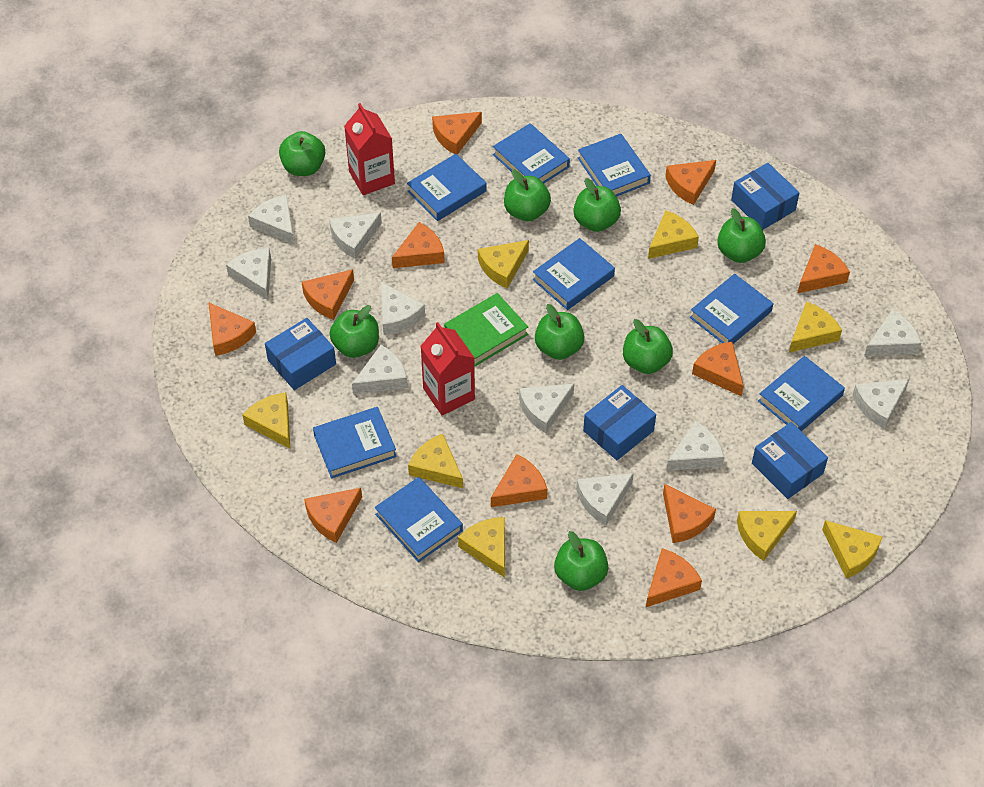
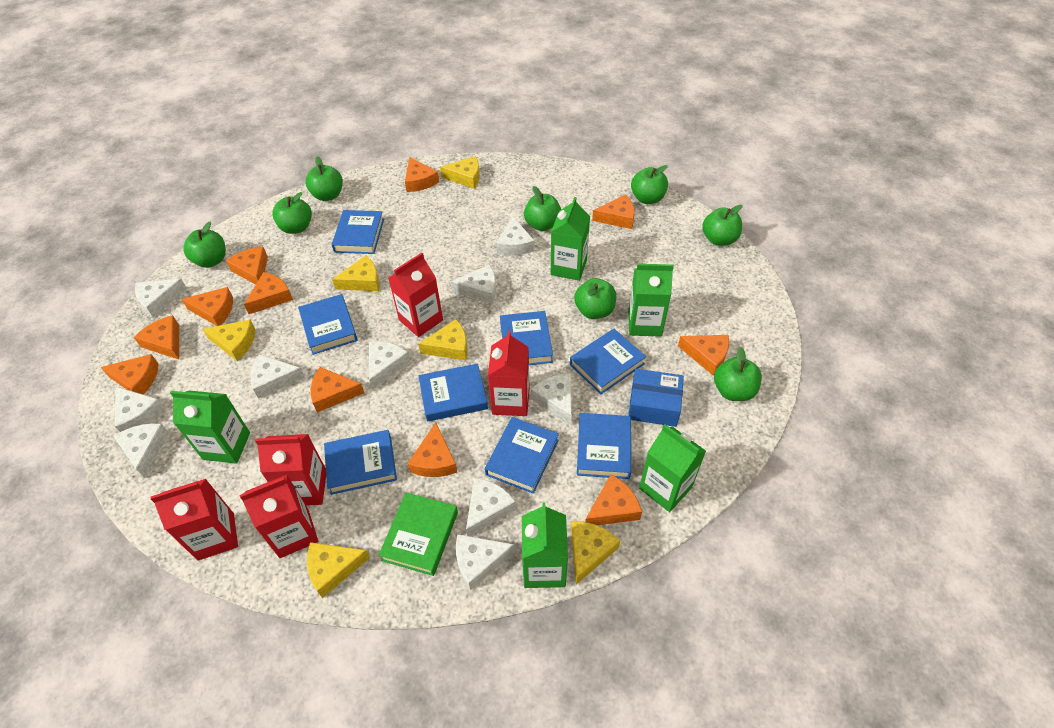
blue box: [265,318,336,390] [583,385,656,460] [731,163,800,230] [752,422,828,499] = 4 -> [628,369,684,427] = 1
green carton: none = 0 -> [170,390,250,464] [522,503,568,588] [551,197,590,281] [628,264,674,337] [639,424,706,512] = 5
red carton: [344,103,395,195] [420,322,475,415] = 2 -> [150,479,238,561] [240,475,318,558] [255,434,326,506] [388,253,443,337] [488,331,530,416] = 5
yellow cheese: [242,392,290,449] [408,434,463,488] [458,517,505,578] [478,240,529,288] [648,210,699,259] [737,511,797,561] [789,302,842,353] [822,520,882,578] = 8 -> [203,320,256,361] [307,542,370,598] [332,255,380,291] [418,319,468,360] [440,156,480,189] [571,521,620,585] = 6

